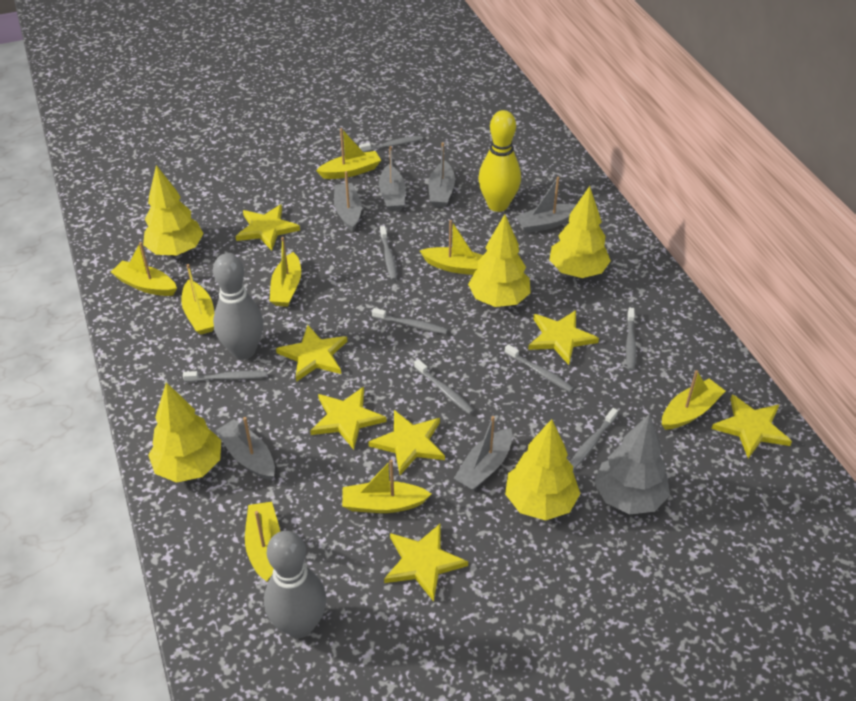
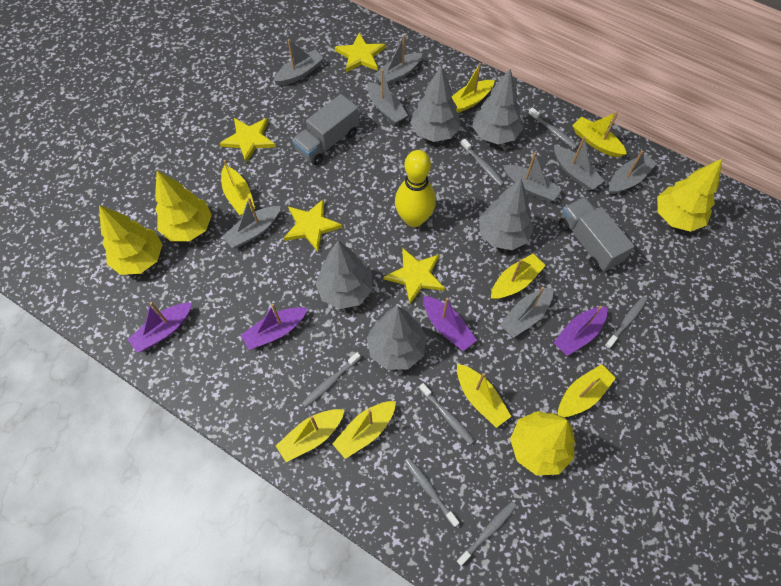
grey boat: [216,417,275,480] [334,171,362,232] [379,146,406,211] [428,142,455,207] [454,416,513,490] [515,177,576,233] = 6 -> [222,197,281,248] [274,39,324,86] [367,69,408,124] [373,35,422,85] [500,287,553,338] [503,152,562,202] [554,136,604,190] [609,150,657,194] = 8
grey bowling pin: [213,253,264,360] [264,531,326,638] = 2 -> none = 0
grey toothbrush: [183,371,267,382] [359,136,423,152] [372,308,448,334] [380,226,397,280] [414,359,474,414] [505,344,574,392] [570,408,618,470] [626,308,636,371] = 8 -> [302,352,361,407] [404,458,460,527] [419,383,475,445] [457,501,517,566] [461,139,504,186] [528,107,578,149] [605,296,648,349] = 7
grey tree: [595,414,670,515] = 1 -> [315,240,372,309] [367,306,427,370] [410,66,461,142] [472,69,523,145] [479,179,534,250] = 5
grey truck: none = 0 -> [292,94,359,165] [559,197,634,271] = 2
purple boat: none = 0 -> [128,302,192,353] [241,304,308,350] [423,296,477,351] [553,306,608,356] = 4
yellow star: [235,204,300,250] [276,325,347,382] [310,387,387,450] [368,410,445,475] [384,523,468,602] [528,310,599,365] [711,394,792,459] = 7 -> [220,118,276,163] [284,199,343,252] [335,33,386,72] [384,248,445,304] = 4
yellow tree: [143,165,204,255] [148,382,221,483] [468,214,531,307] [505,419,581,521] [549,186,611,278] = 5 -> [99,205,163,275] [155,170,212,241] [510,411,575,476] [657,159,722,232] = 4

